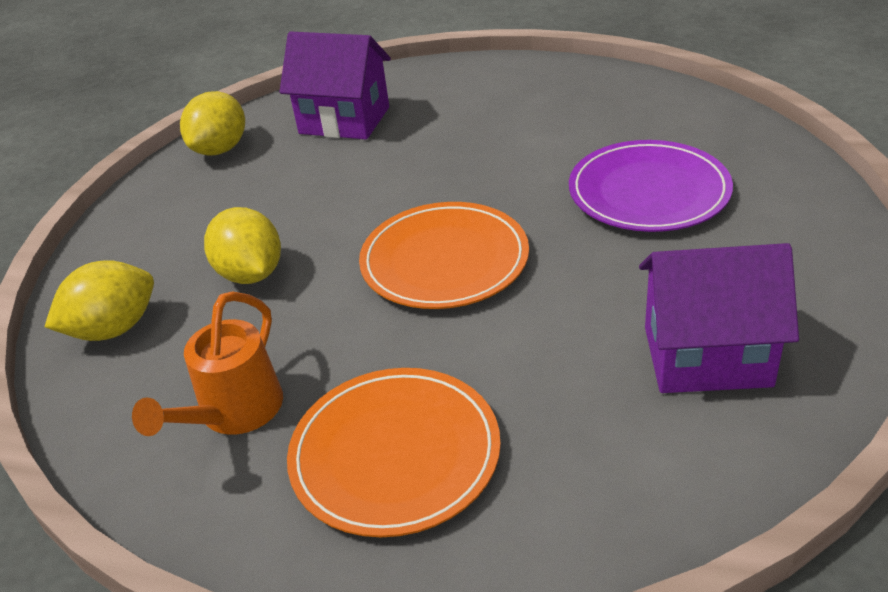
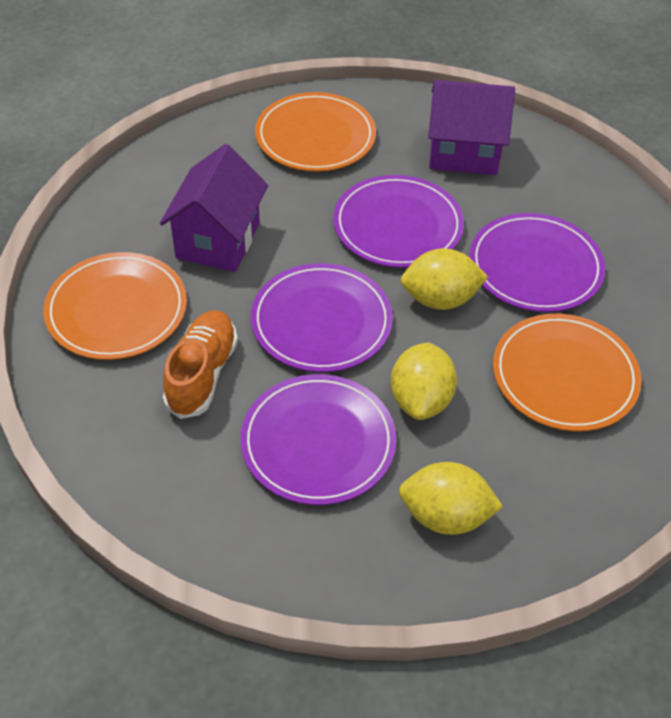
orange plate: [287,368,501,537] [359,202,529,309] = 2 -> [43,252,187,360] [255,92,376,172] [493,314,642,432] = 3
orange shoe: none = 0 -> [163,310,238,419] = 1
orange watering can: [132,291,283,436] = 1 -> none = 0
purple plate: [569,140,733,232] = 1 -> [240,374,397,505] [251,263,393,372] [333,175,464,268] [469,213,605,312] = 4

